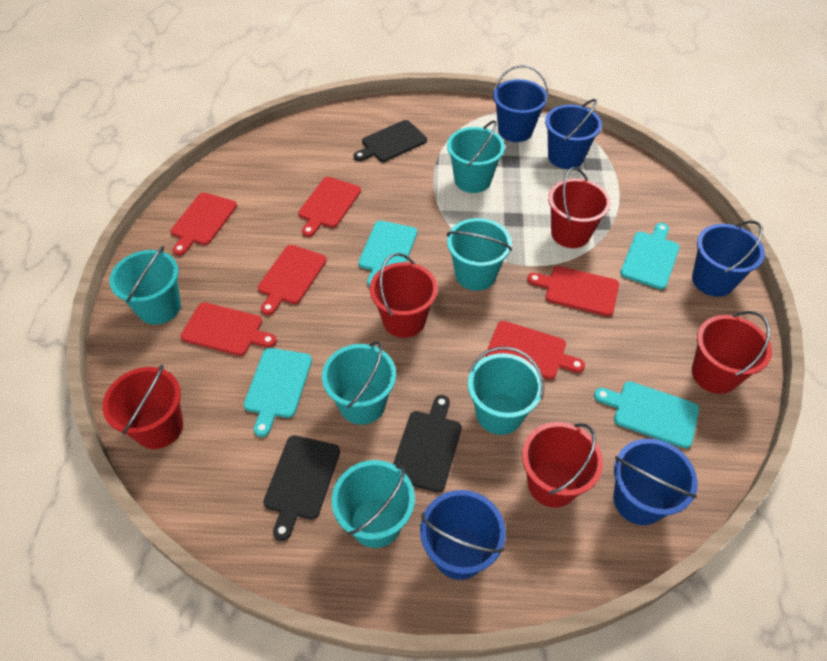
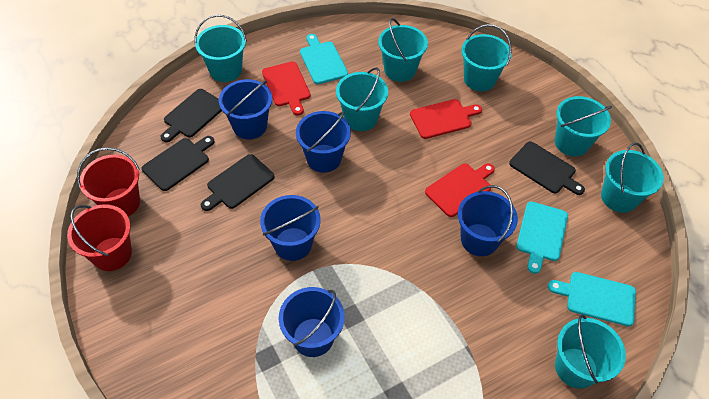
black cutting board: [263,435,340,541] [354,120,427,162] [393,395,462,493] = 3 -> [142,136,215,191] [160,89,222,142] [201,154,275,211] [509,141,585,195] = 4
red bucket: [102,365,183,449] [370,253,438,338] [522,422,603,508] [548,167,611,248] [692,311,772,394] = 5 -> [67,204,132,271] [77,147,140,216] = 2
red cutting board: [170,193,237,256] [180,302,277,356] [258,245,327,315] [298,177,361,237] [486,321,585,380] [527,266,619,317] = 6 -> [262,61,311,116] [410,99,482,139] [425,163,495,217] = 3
turquoise bucket: [109,246,181,325] [322,341,396,425] [332,460,415,548] [447,120,505,193] [447,218,512,291] [468,346,544,435] = 6 -> [194,15,247,82] [336,67,388,131] [378,18,428,82] [461,24,512,91] [555,96,612,157] [555,315,626,389] [601,143,664,213] = 7
turquoise cutting board: [244,348,312,437] [358,221,417,287] [594,381,699,449] [620,223,680,290] = 4 -> [300,34,348,84] [516,202,568,274] [548,272,636,326] = 3

